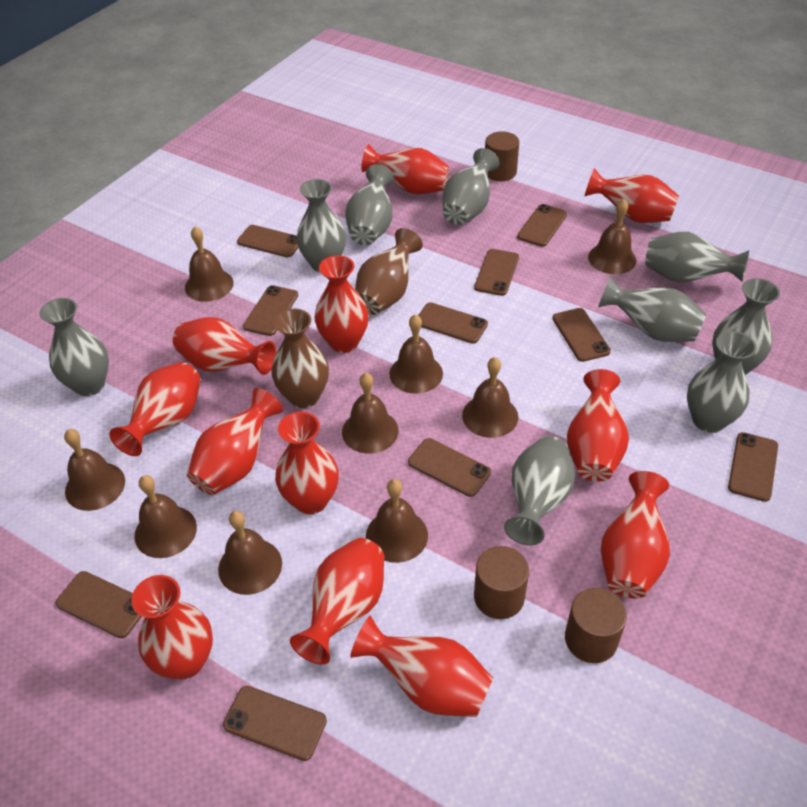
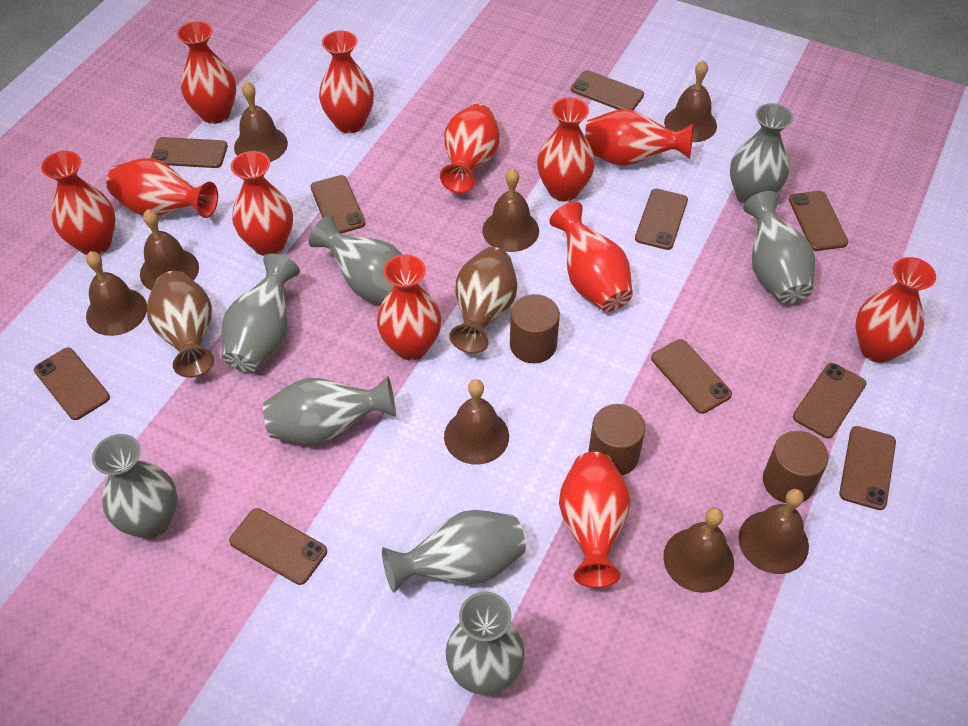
brown bell: [64,429,125,511] [134,475,197,558] [185,226,234,302] [218,511,282,595] [342,373,398,454] [366,479,428,563] [389,314,443,394] [462,357,518,438] [588,199,636,274] = 9 -> [86,251,147,336] [140,209,199,291] [234,82,288,162] [444,379,509,465] [483,168,539,252] [663,507,734,593] [664,60,717,142] [738,489,809,574] = 8
grey vase: [39,298,109,396] [297,179,346,272] [345,164,394,245] [443,148,499,225] [504,436,575,546] [598,277,706,342] [645,232,749,282] [687,331,757,433] [712,278,780,375] = 9 -> [92,434,178,539] [222,254,300,372] [263,376,396,445] [309,215,418,304] [382,510,526,593] [446,592,525,695] [730,103,794,205] [743,191,815,304] = 8

